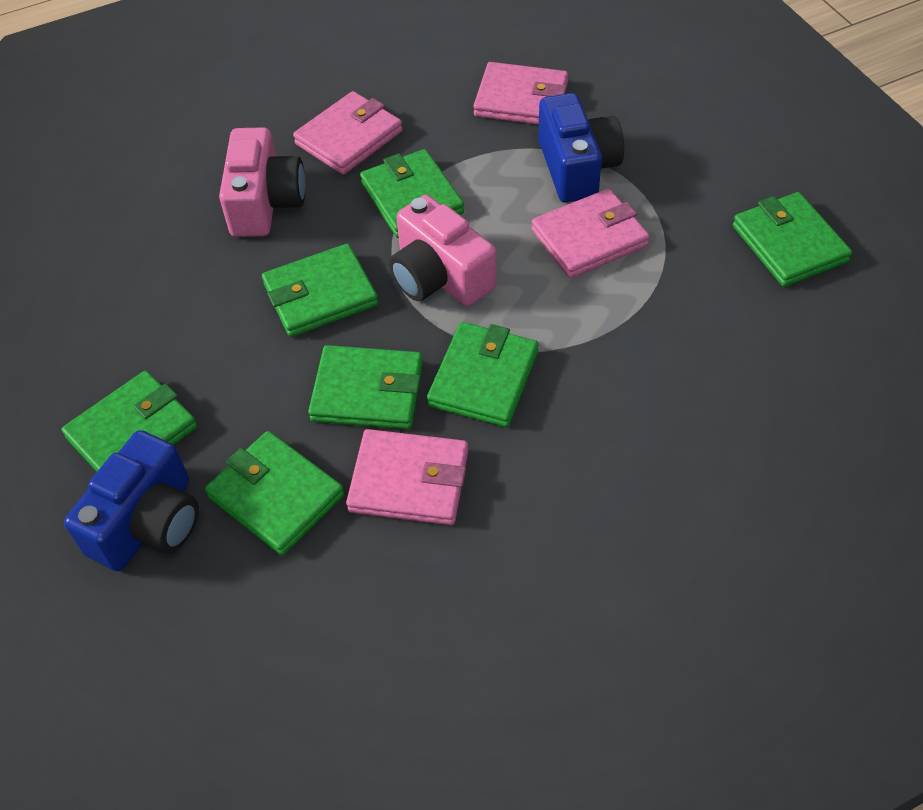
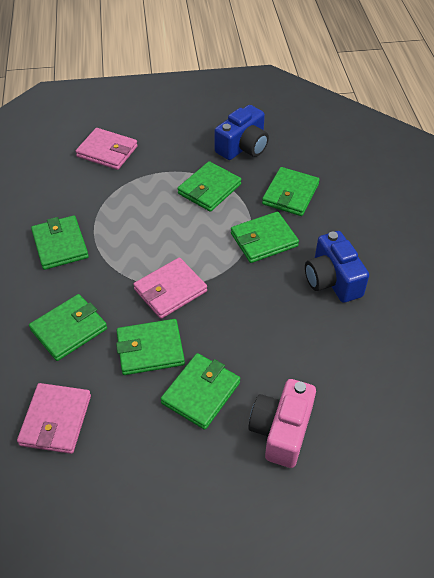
pink camera: [219,127,305,237] [389,195,496,306] = 2 -> [248,379,316,468] = 1
pink wallet: [293,91,403,175] [346,429,468,525] [473,62,568,125] [531,188,650,278] = 4 -> [17,383,91,454] [76,128,138,170] [133,257,207,319] = 3

